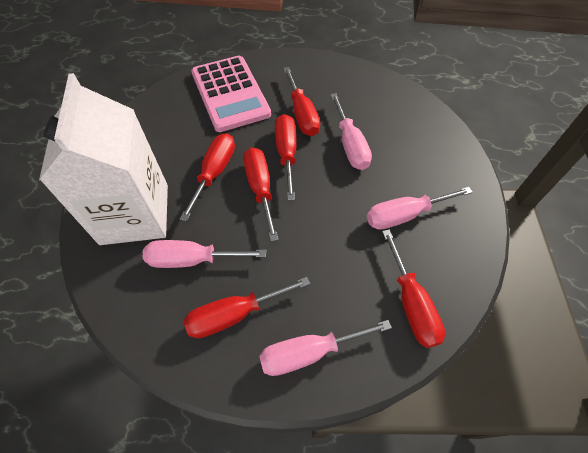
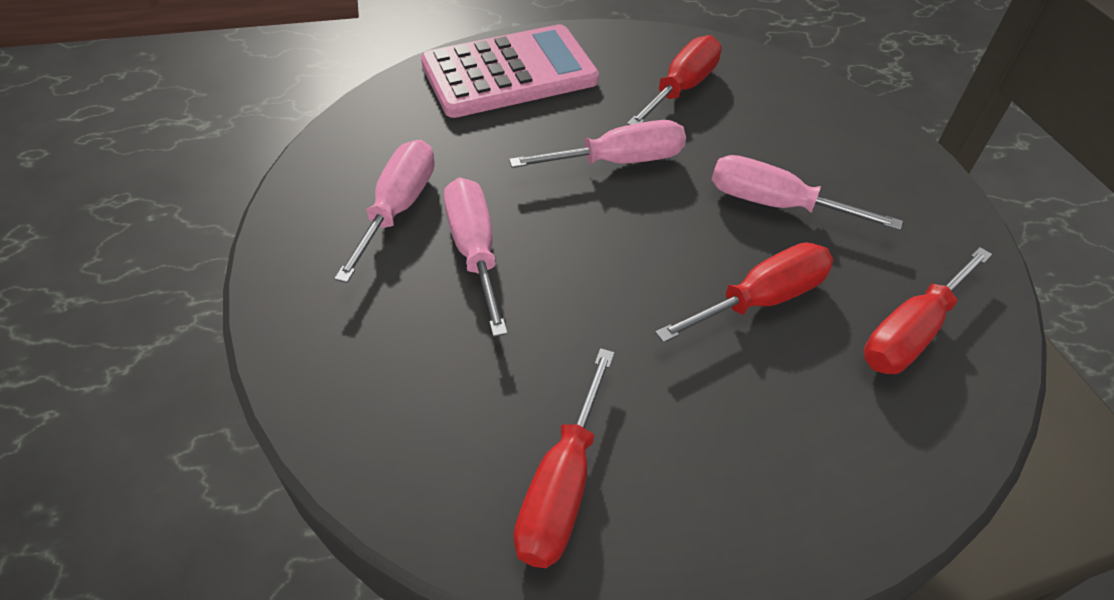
red screwdriver: [180,133,235,221] [184,277,310,338] [243,147,278,242] [275,114,296,201] [283,67,320,136] [382,229,445,348] = 6 -> [513,348,614,568] [627,35,722,125] [655,242,834,343] [864,247,992,374] = 4
white carton: [39,73,168,245] = 1 -> none = 0

